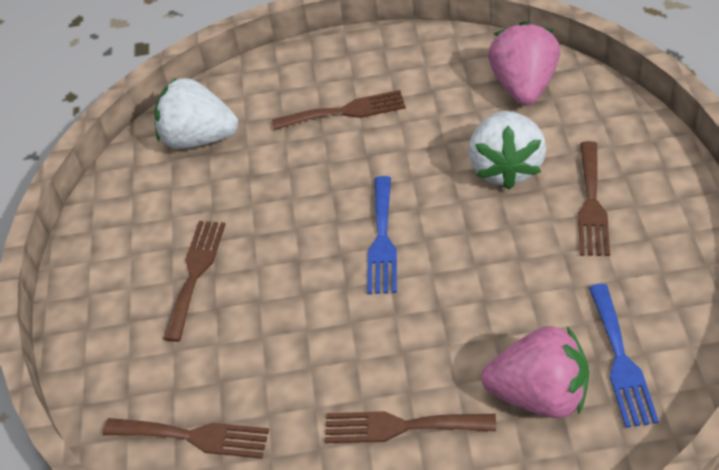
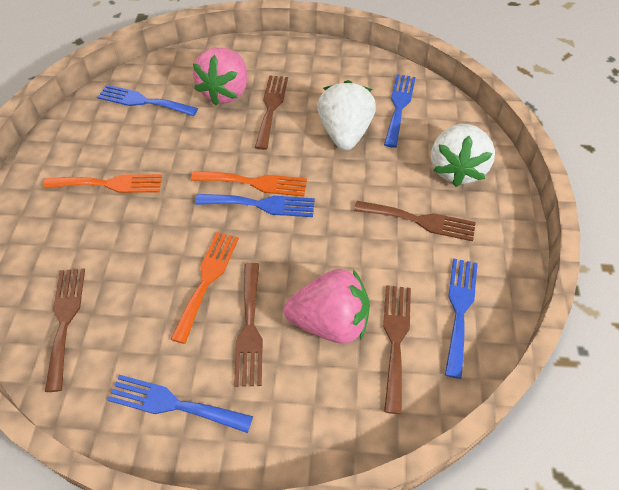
blue fork: [367,176,397,294] [589,284,659,428] = 2 -> [97,85,198,116] [108,375,253,433] [195,194,315,217] [384,74,416,148] [445,258,478,379] = 5
orange fork: none = 0 -> [43,174,162,193] [171,232,239,344] [191,171,307,197] = 3

